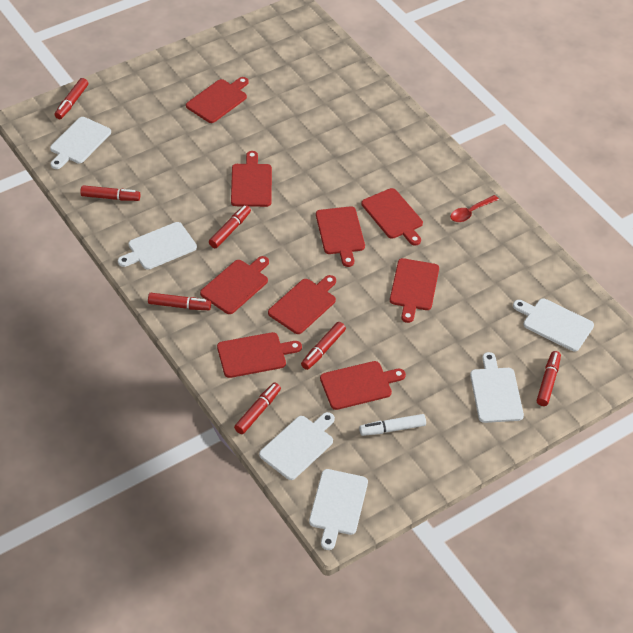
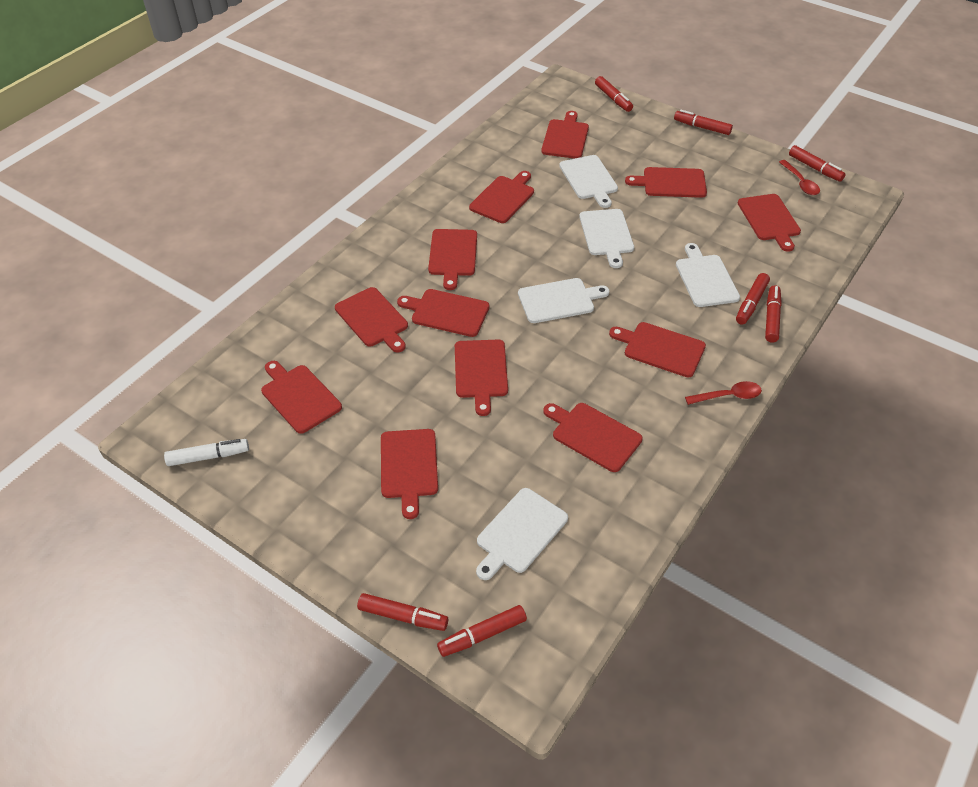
red cutting board: [186,77,249,123] [200,256,269,314] [217,332,302,378] [231,151,272,207] [268,275,336,334] [316,206,365,267] [320,361,406,410] [361,188,423,246] [390,258,439,323] = 9 -> [261,361,342,434] [335,287,408,353] [381,429,438,519] [397,289,490,337] [428,229,477,290] [455,340,508,416] [469,171,534,223] [541,111,589,159] [543,403,643,472] [609,322,706,377] [625,167,707,198] [738,194,801,252] = 12
red spoon: [450,195,499,222] = 1 -> [685,381,762,405] [779,160,820,195] = 2
white cutting board: [50,117,111,169] [118,222,197,270] [259,412,335,480] [309,469,368,550] [470,352,524,423] [513,298,594,351] = 6 -> [476,488,568,580] [518,278,609,323] [559,155,618,208] [579,209,634,268] [676,243,740,307] = 5

